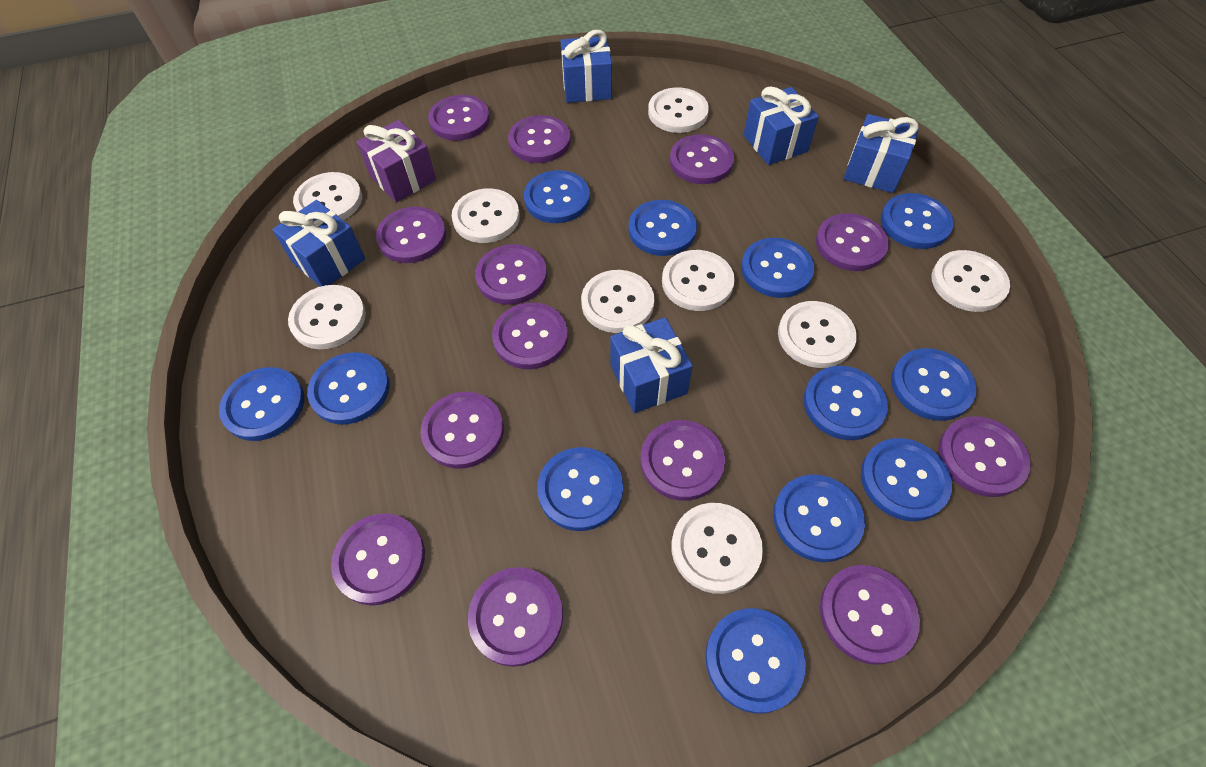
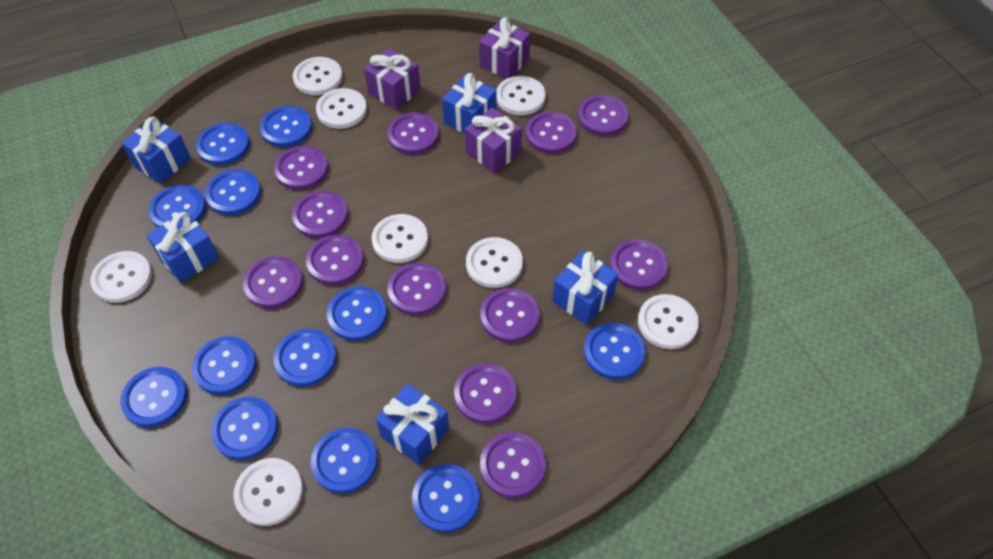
purple button: [331,513,425,606] [376,207,446,263] [421,392,504,469] [428,95,490,141] [468,567,563,667] [475,244,547,305] [492,303,568,369] [508,115,571,163] [641,420,725,501] [670,134,734,184] [816,213,889,271] [820,565,920,665] [938,416,1030,497] = 13 -> [243,256,303,309] [274,146,328,190] [292,191,348,238] [306,235,364,285] [387,263,446,315] [388,112,439,155] [454,363,517,424] [480,288,540,342] [480,432,546,498] [526,112,577,154] [578,95,629,136] [610,239,668,290] = 12
purple gift: [357,120,436,202] = 1 -> [364,48,421,110] [465,108,522,173] [479,17,530,79] = 3
white button: [288,285,366,349] [293,172,362,220] [452,188,520,243] [581,270,654,333] [648,87,709,133] [662,250,735,311] [671,503,763,594] [778,301,857,368] [931,250,1010,312] = 9 -> [90,251,152,303] [233,458,303,526] [293,57,343,95] [316,88,367,129] [372,214,428,263] [466,237,523,288] [497,76,546,115] [638,294,699,349] = 8

